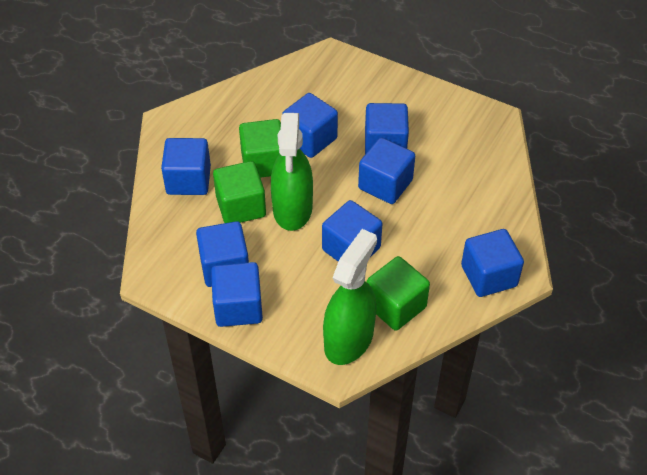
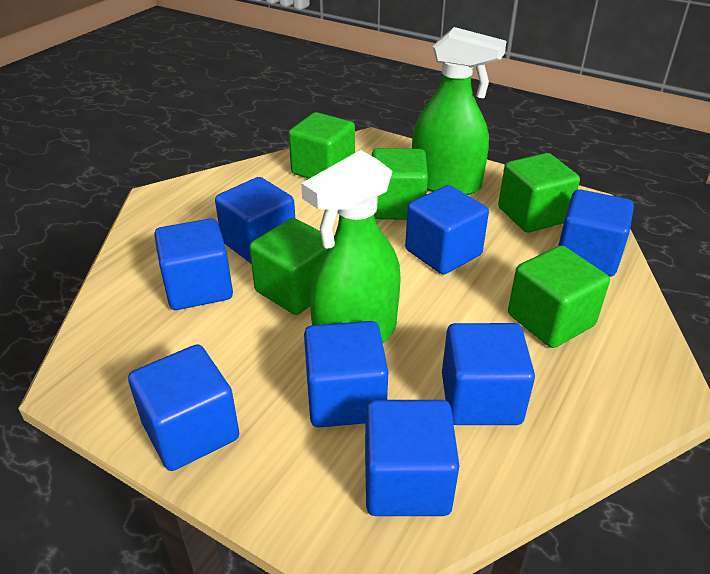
green cube: [213,161,266,223] [239,119,281,178] [367,256,430,331] = 3 -> [249,218,327,315] [288,112,355,179] [372,148,428,220] [498,153,580,233] [508,245,610,348] = 5

